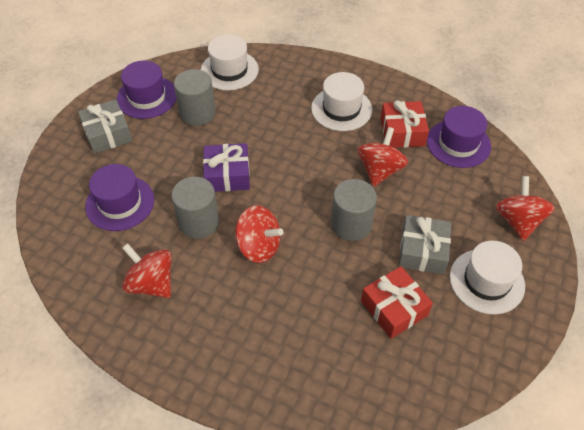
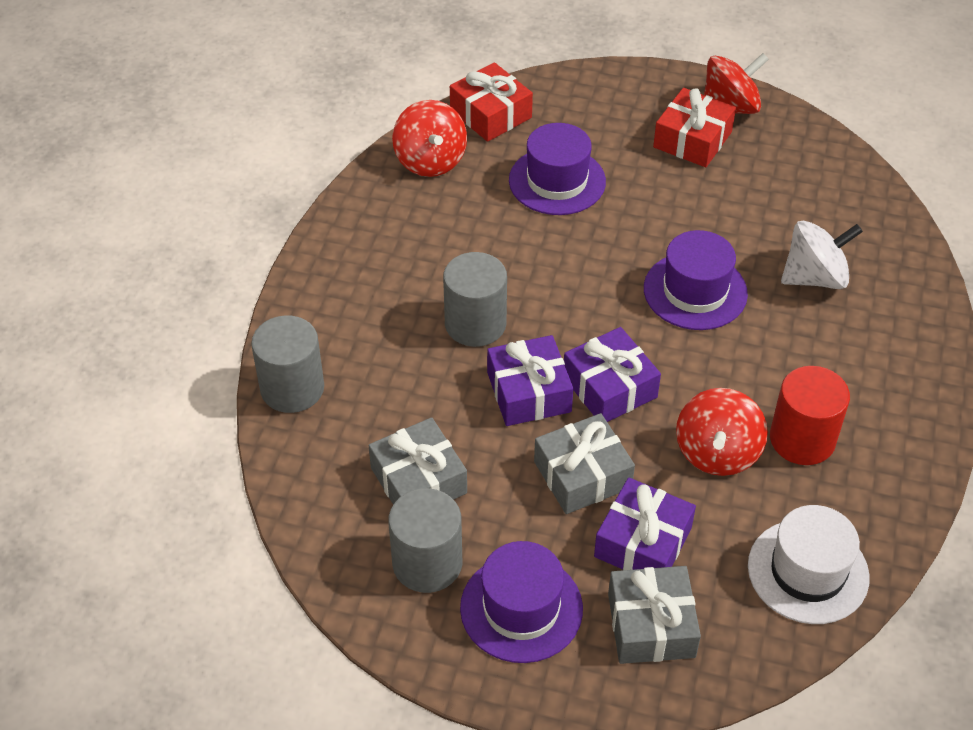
grey gift: [78,99,132,154] [399,215,451,274] = 2 -> [369,417,467,505] [534,413,635,514] [608,566,701,664] = 3
purple gift: [203,143,250,192] = 1 -> [487,335,573,426] [564,327,661,422] [594,478,696,570] = 3
red cylinder: none = 0 -> [770,366,850,465] = 1
red spinning top: [122,243,172,298] [235,205,283,263] [357,127,408,187] [495,176,555,241] = 4 -> [392,100,467,177] [676,388,768,476] [704,53,769,114] = 3
white hat: [201,34,259,90] [311,72,372,131] [450,241,525,314] = 3 -> [748,505,870,624] = 1
white spinning top: none = 0 -> [781,221,863,289] = 1

